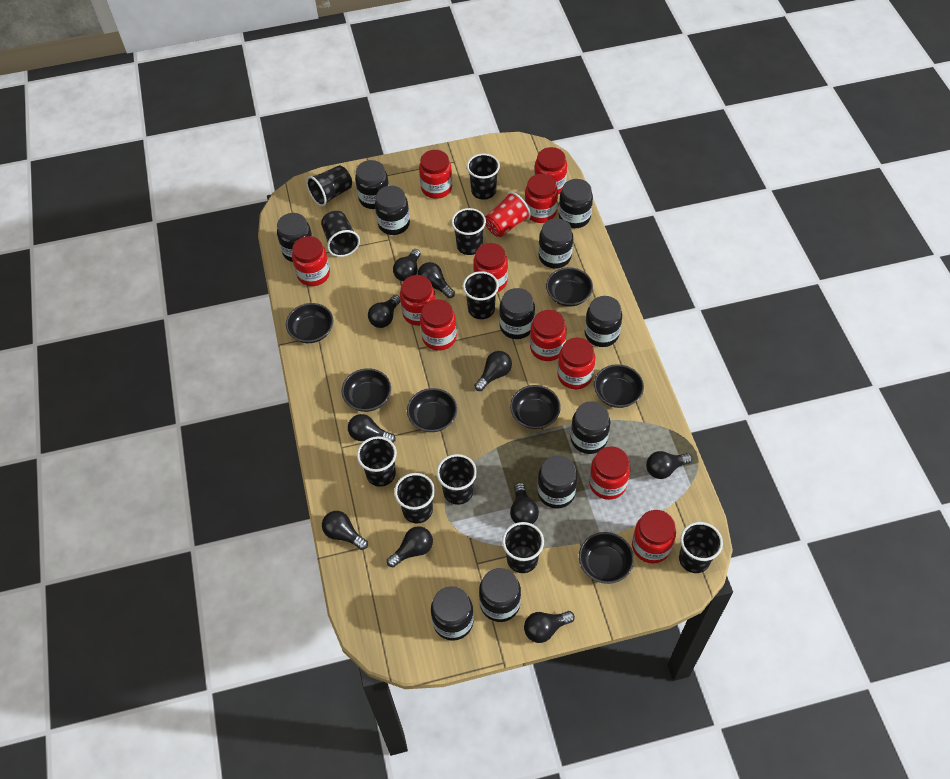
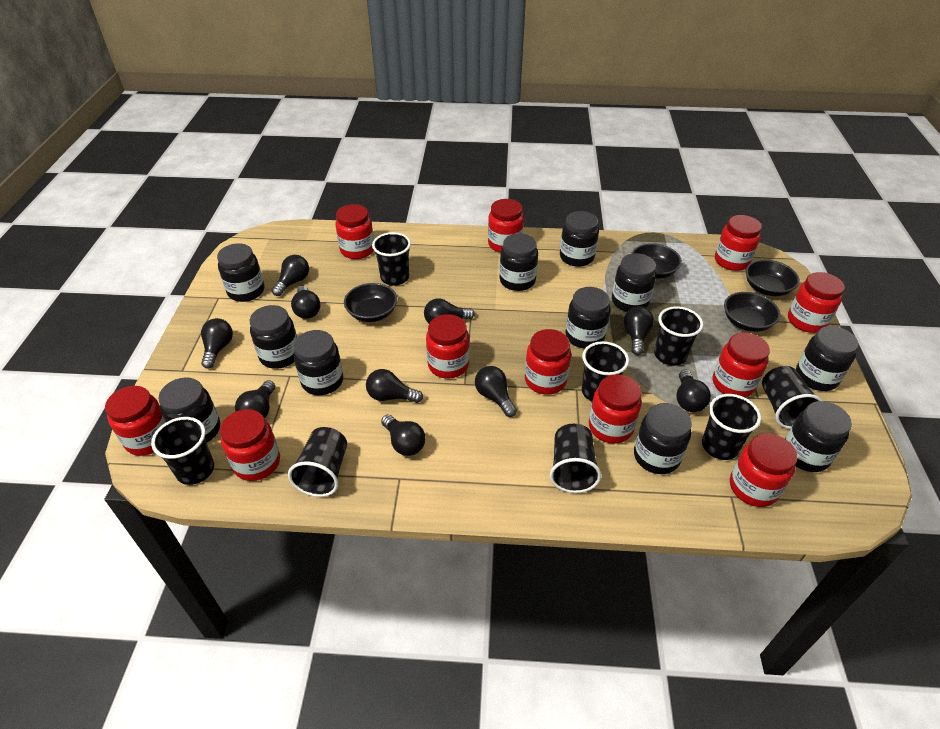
black bowl: [286,303,333,343] [342,368,391,412] [407,388,457,432] [510,385,561,429] [546,267,593,307] [579,532,634,584] [594,364,644,408] = 7 -> [344,283,397,322] [631,243,682,279] [724,292,780,332] [746,260,799,296] = 4
black cup: [306,165,352,207] [321,211,360,257] [357,436,397,487] [394,473,435,523] [437,454,477,505] [451,208,486,255] [463,271,499,319] [467,153,500,200] [502,522,544,573] [679,522,723,573] = 10 -> [151,417,214,485] [288,427,347,497] [372,232,411,286] [550,424,602,493] [582,341,629,401] [654,306,703,366] [702,394,761,460] [762,366,823,429] = 8
red cup: [485,192,531,237] = 1 -> none = 0

